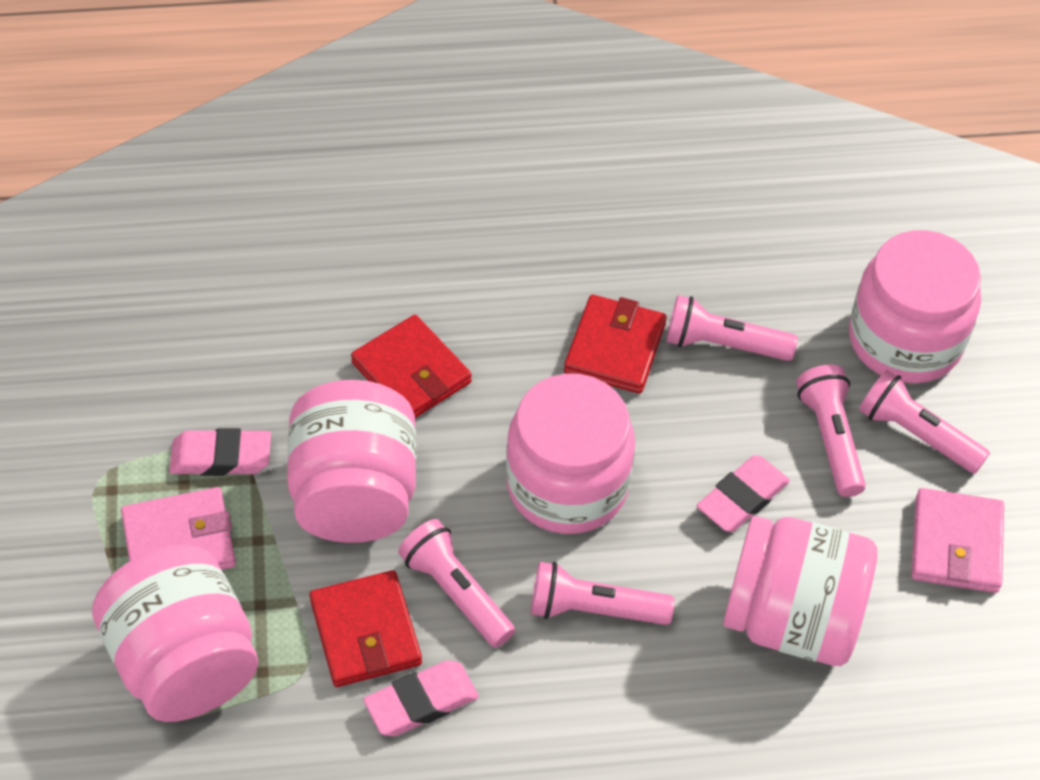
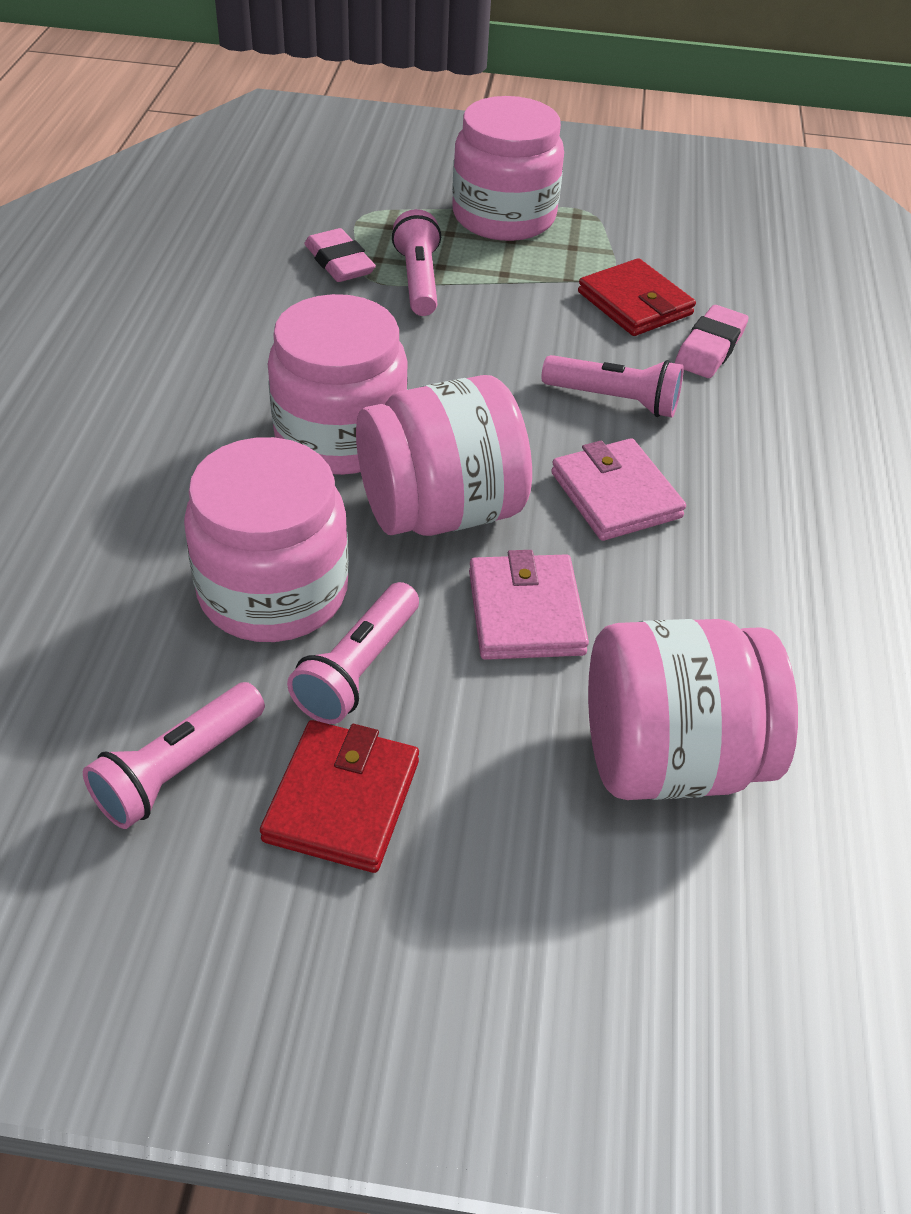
pink eraser: [169,428,271,476] [363,660,479,736] [697,455,790,532] = 3 -> [304,228,376,282] [675,305,748,378] = 2
pink flashlight: [398,519,515,648] [531,562,675,625] [666,295,798,361] [796,365,866,497] [859,370,990,474] = 5 -> [83,682,265,829] [287,582,419,724] [392,209,441,316] [542,355,684,417] = 4
red wallet: [309,570,422,687] [351,315,472,418] [564,295,667,393] = 3 -> [260,720,419,873] [578,258,696,336] = 2

